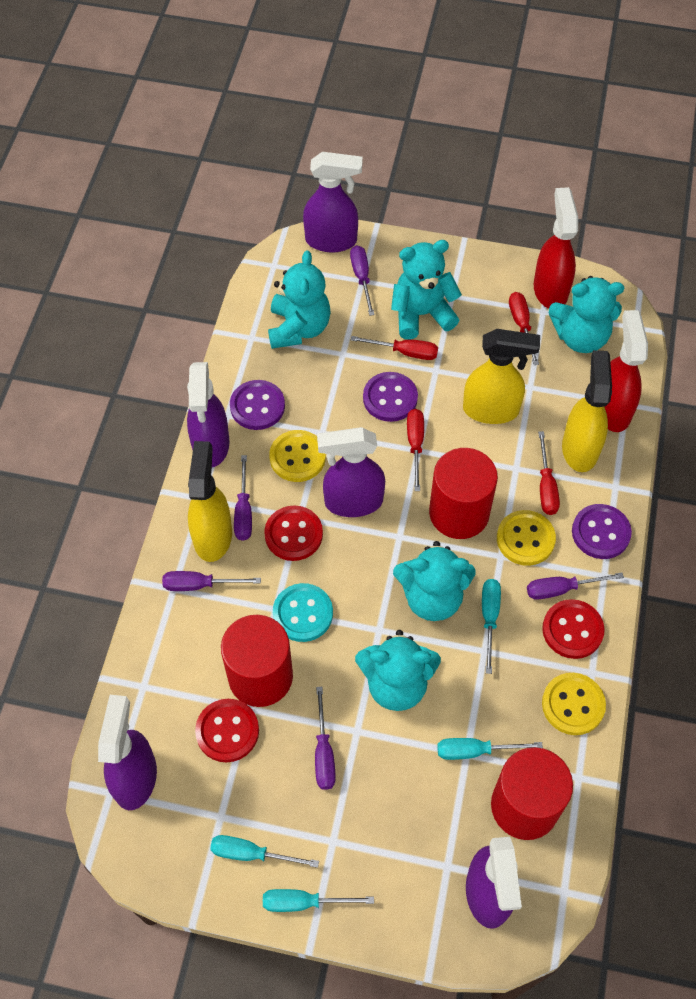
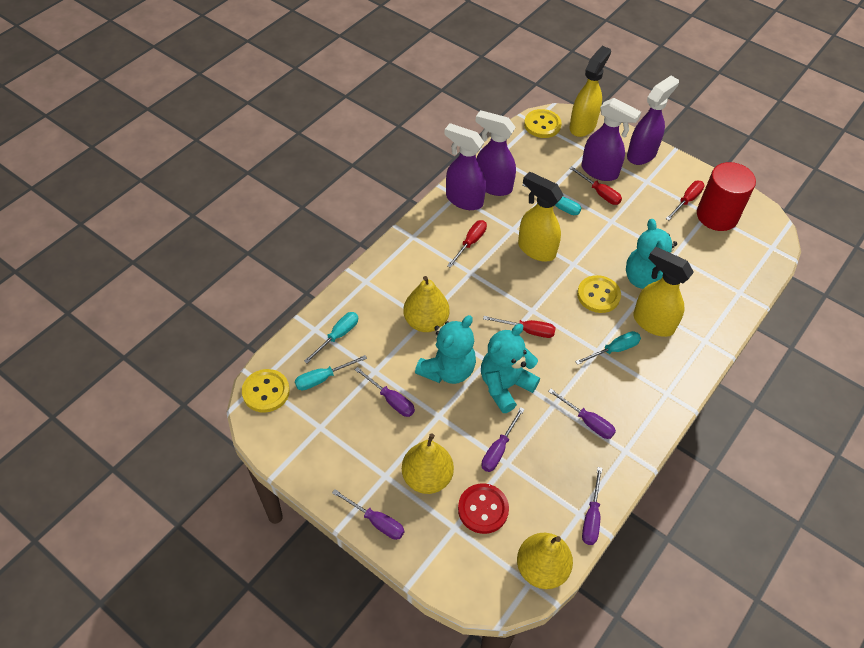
purple button: [230,380,285,430] [363,372,418,422] [572,504,632,559] = 3 -> none = 0
purple spray bottle: [98,695,157,810] [187,362,230,467] [303,152,363,253] [317,427,385,517] [466,837,522,929] = 5 -> [444,123,486,210] [475,110,516,196] [582,98,641,181] [627,76,679,165] = 4
red button: [195,699,259,762] [264,505,323,561] [542,599,604,659] = 3 -> [458,483,509,534] = 1
red cylinder: [221,615,293,707] [429,448,498,539] [491,747,573,840] = 3 -> [697,162,756,231] = 1
red spray bottle: [534,187,578,309] [604,310,648,432] = 2 -> none = 0
turquoise button: [273,583,333,642] = 1 -> none = 0
turquoise teddy bear: [268,250,331,349] [355,630,441,711] [391,240,462,339] [393,541,476,621] [548,276,624,353] = 5 -> [415,315,476,384] [481,324,540,413] [626,219,677,289] = 3
yellow pear: none = 0 -> [402,434,454,494] [403,276,449,332] [517,533,573,589] = 3

